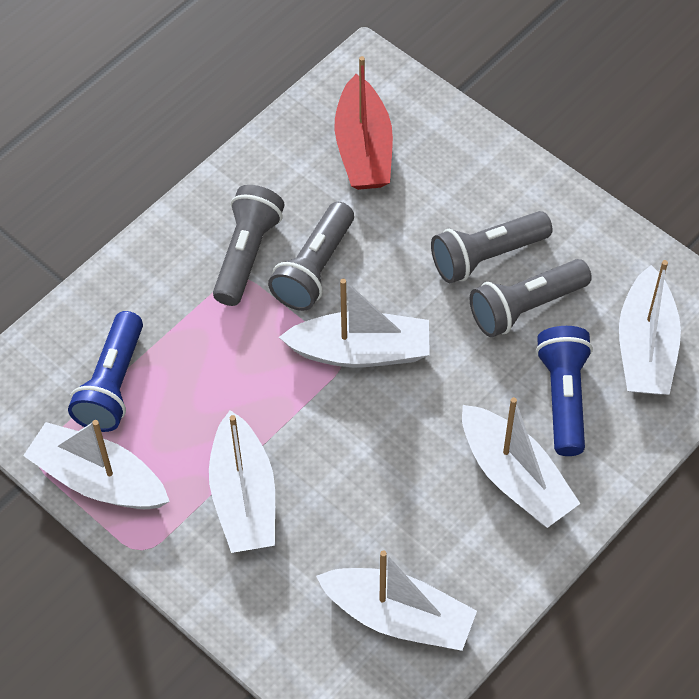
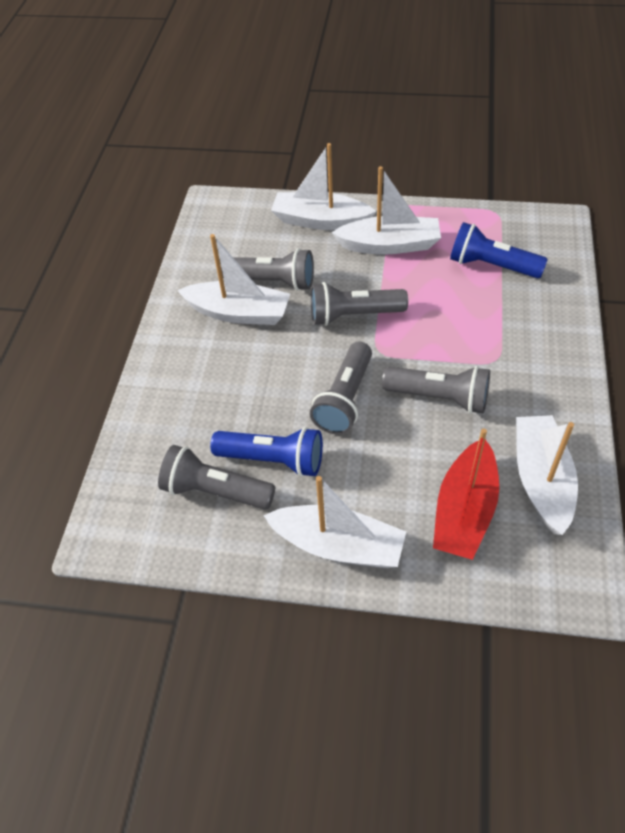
grey flashlight: [213,185,284,306] [268,202,354,311] [431,211,552,283] [470,259,592,337] = 4 -> [158,445,276,509] [220,248,314,291] [310,342,372,435] [311,282,408,326] [382,366,490,414] = 5
white boat: [23,420,170,509] [209,410,275,553] [279,279,430,367] [316,550,477,651] [462,397,580,528] [619,260,681,395] = 6 -> [177,234,290,325] [263,476,406,568] [271,143,376,230] [332,166,441,255] [516,415,578,535] = 5

